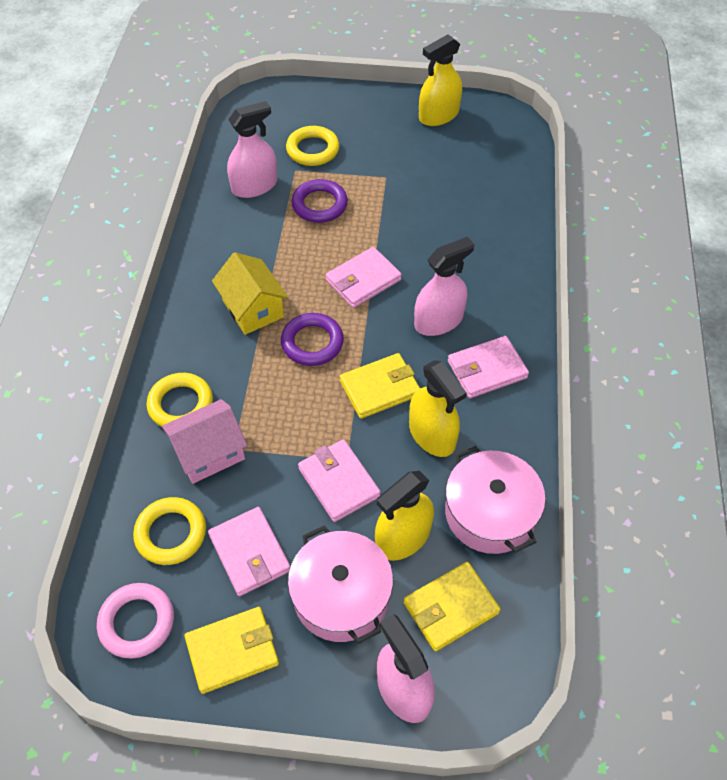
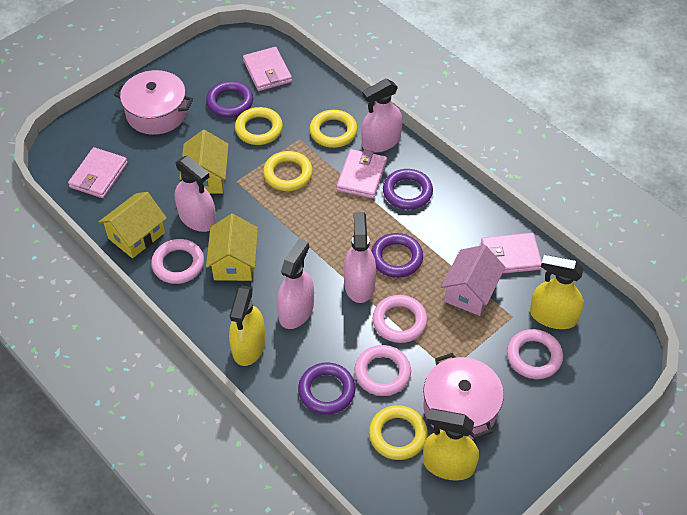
pink ring: [97,583,174,659] = 1 -> [151,239,204,284] [355,345,411,396] [373,295,427,343] [507,329,563,379] = 4
pink spray bottle: [227,101,277,198] [376,614,435,723] [414,237,474,336] = 3 -> [175,155,216,232] [277,239,314,329] [344,212,376,303] [361,79,403,153] = 4
purple ring: [281,313,344,366] [292,179,348,223] = 2 -> [206,81,253,118] [298,363,355,415] [371,233,423,278] [383,169,433,210] = 4
yellow house: [212,252,288,335] = 1 -> [98,192,167,258] [179,130,229,194] [206,214,258,281] = 3
yellow ring: [133,497,206,565] [147,373,213,427] [286,126,339,166] = 3 -> [235,107,283,145] [263,151,313,191] [309,110,358,148] [369,405,428,460] = 4
yellow wallet: [184,607,279,694] [340,353,420,419] [403,562,501,651] = 3 -> none = 0

